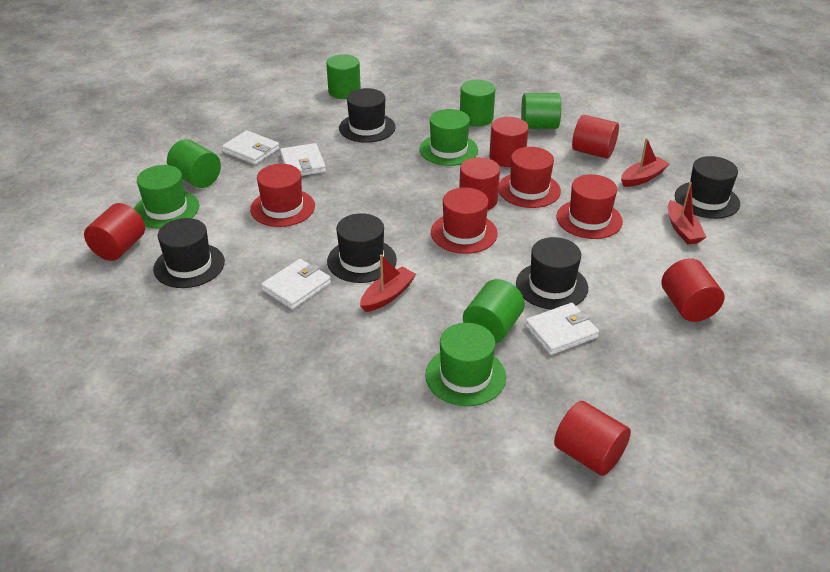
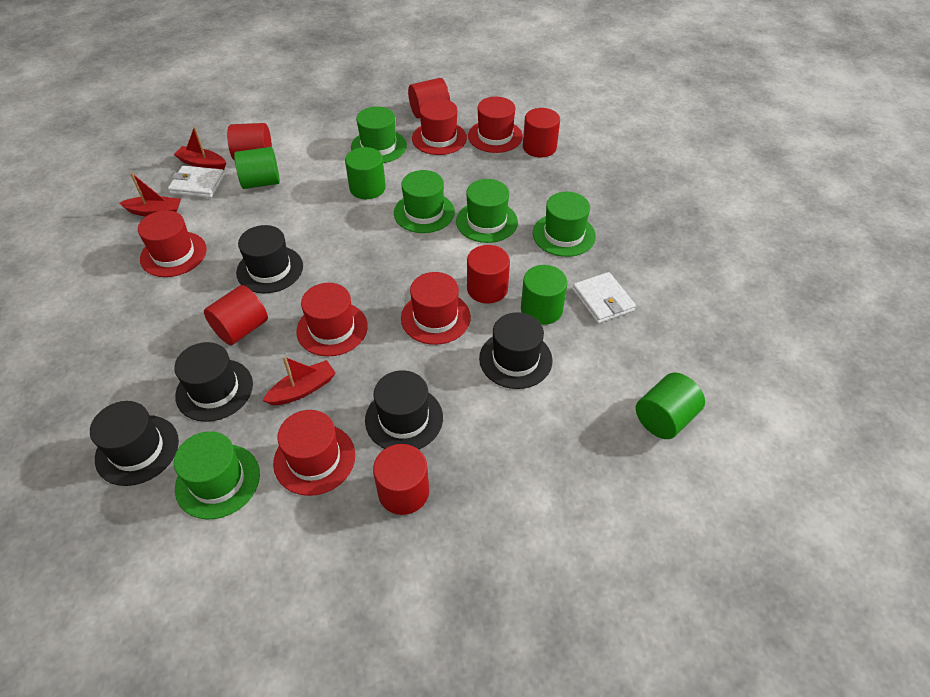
green cylinder: [167,139,221,188] [326,54,361,99] [460,80,495,127] [463,279,525,343] [521,93,561,129] = 5 -> [234,147,280,189] [345,147,386,199] [521,265,568,325] [636,372,705,439] = 4
green hat: [134,165,199,229] [420,109,478,166] [425,323,506,406] = 3 -> [174,431,260,520] [351,106,407,163] [394,170,455,233] [456,179,518,243] [533,192,596,257] = 5
red hat: [250,164,315,227] [431,187,498,254] [499,147,561,208] [556,174,623,239] = 4 -> [138,210,207,277] [273,410,355,496] [296,283,368,356] [401,272,471,345] [412,99,467,155] [468,97,523,153] = 6
white wallet: [222,130,279,165] [261,259,331,309] [280,143,326,176] [525,303,599,355] = 4 -> [168,166,225,198] [572,272,636,324] = 2

